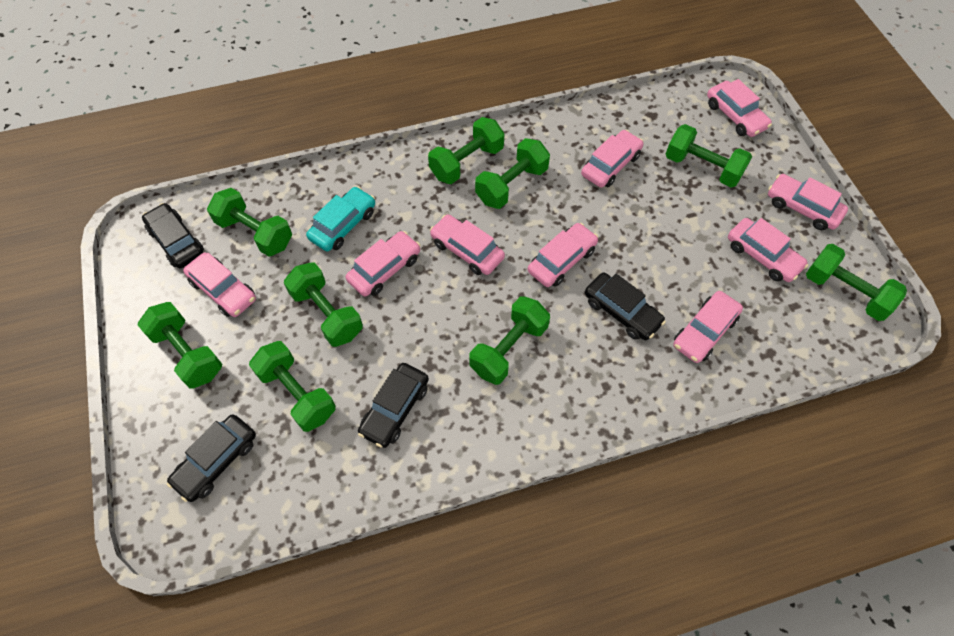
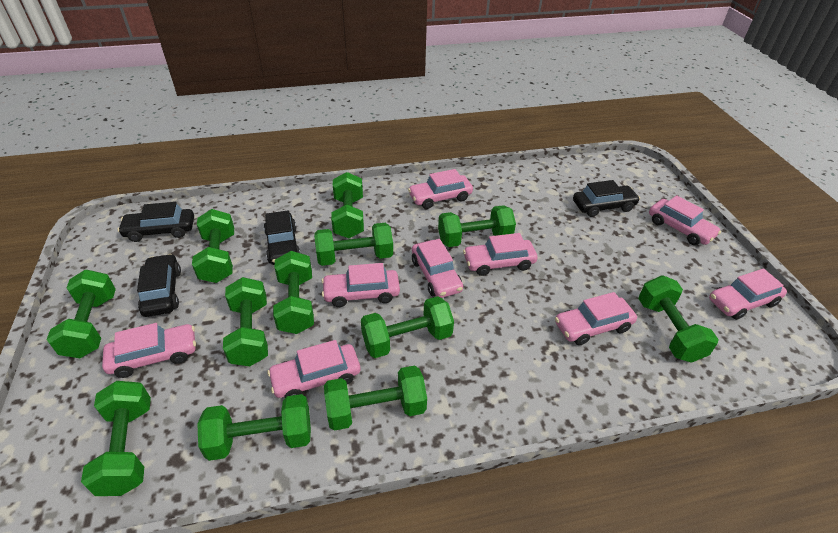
green dumbbell: [137,302,222,389] [207,188,292,257] [249,341,336,432] [284,263,363,347] [428,117,505,184] [469,296,550,385] [475,138,550,209] [666,124,752,188] [806,244,907,321] = 9 -> [46,270,116,358] [81,381,151,496] [192,209,234,283] [197,394,311,461] [223,277,268,366] [273,251,314,334] [314,223,393,266] [324,366,427,431] [331,172,364,238] [361,296,454,358] [438,205,516,247] [638,275,719,363] = 12
turquoise car: [306,187,375,252] = 1 -> none = 0

